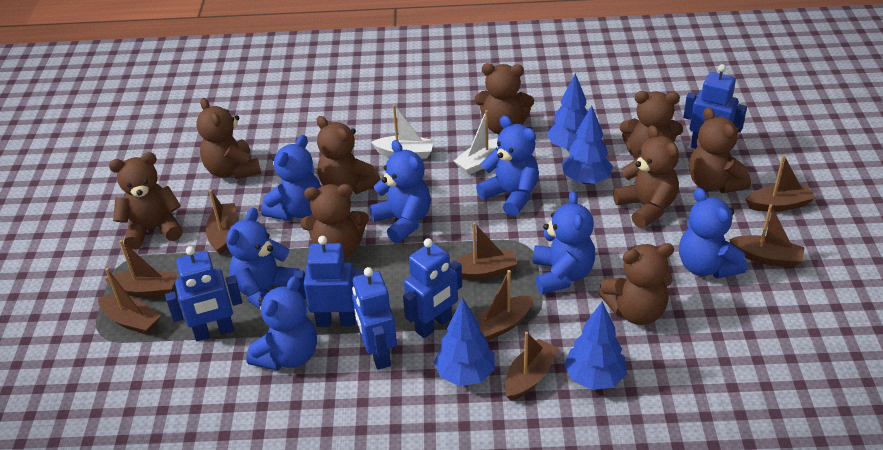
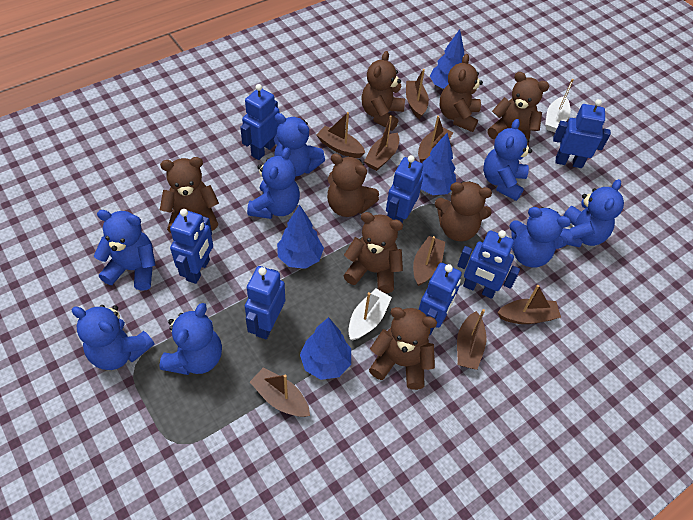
blue robot: [165,246,242,341] [294,236,364,327] [352,267,397,370] [403,238,462,338] [683,64,747,149] = 5 -> [170,209,213,284] [240,84,279,160] [245,266,285,339] [386,155,423,223] [419,263,462,335] [457,230,520,299] [553,99,611,168] = 7
blue teddy bear: [226,208,299,309] [246,276,317,371] [261,135,321,221] [369,140,431,243] [476,116,539,216] [533,191,595,294] [679,188,747,279] = 7 -> [71,305,154,370] [94,210,156,291] [159,303,222,375] [247,147,300,219] [274,113,325,176] [483,119,532,201] [509,207,571,268] [561,179,624,247] = 8
brown teddy bear: [109,152,183,250] [196,98,261,179] [301,184,369,259] [317,116,380,194] [474,63,534,134] [599,243,674,325] [613,125,679,228] [620,91,683,158] [689,107,751,193] = 9 -> [160,157,219,233] [327,153,379,217] [343,212,403,293] [361,51,405,131] [369,307,437,390] [435,181,492,241] [440,54,483,132] [488,72,549,147] = 8

